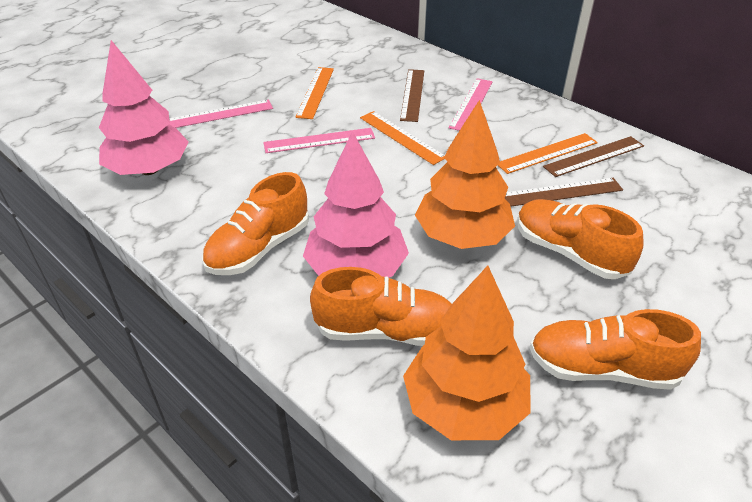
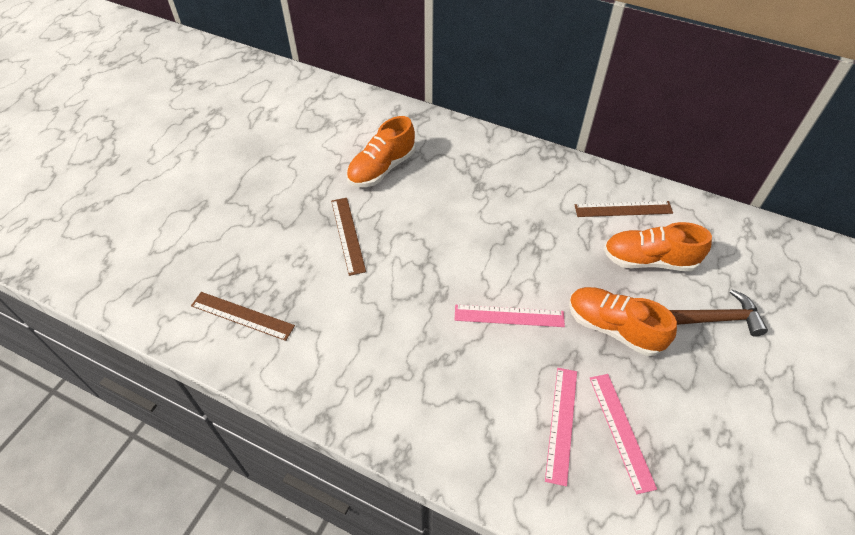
brown hammer: none = 0 -> [669,289,768,337] = 1
orange ruler: [296,67,334,119] [360,111,445,165] [498,133,598,174] = 3 -> none = 0
orange shoe: [202,172,309,275] [310,267,452,346] [517,199,644,279] [530,309,701,390] = 4 -> [347,116,415,187] [569,287,677,356] [604,222,712,271] = 3
orange tree: [403,266,530,440] [415,100,515,249] = 2 -> none = 0
pink tree: [99,40,189,175] [303,131,409,278] = 2 -> none = 0

